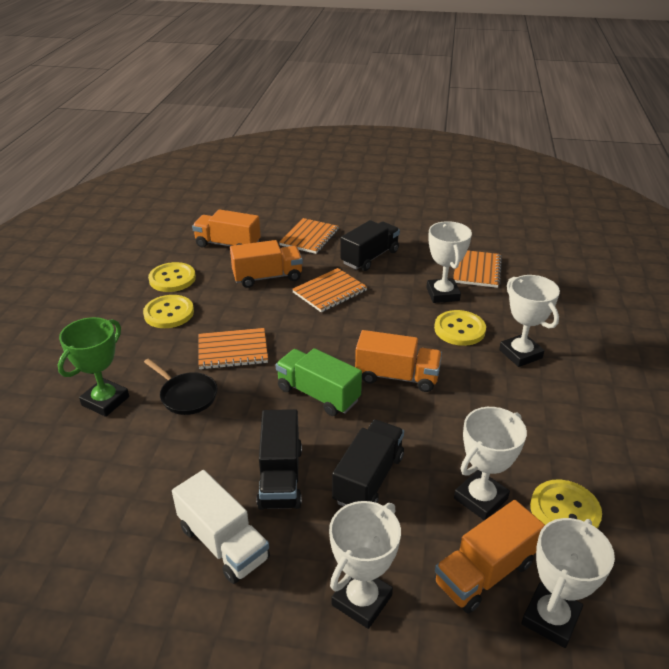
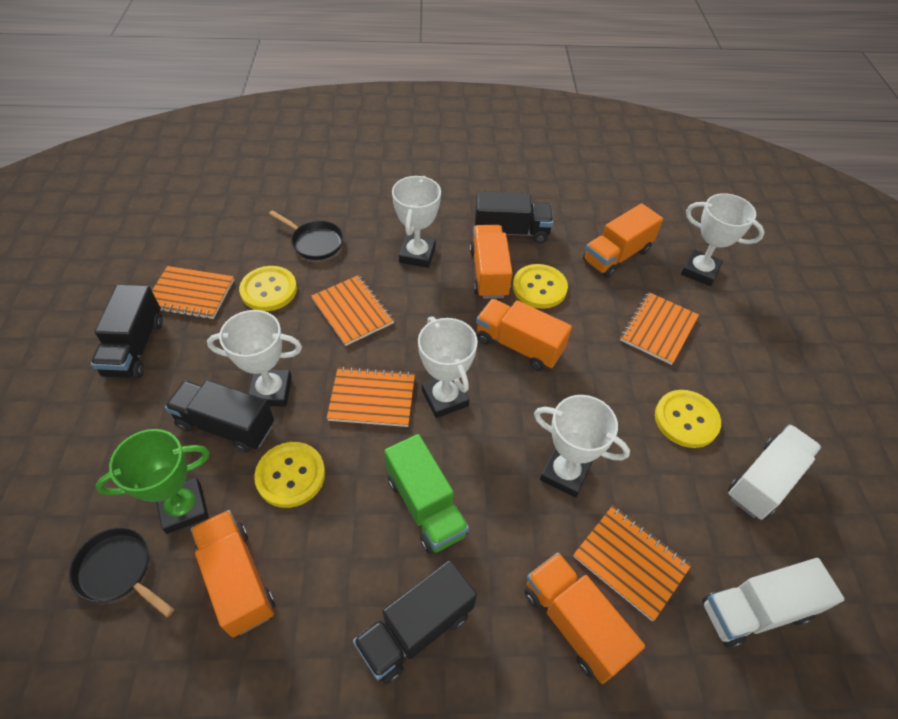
black pan: [144,358,217,415] = 1 -> [69,527,174,617] [269,210,344,260] = 2
black truck: [257,409,302,510] [332,420,404,506] [340,220,400,271] = 3 -> [91,284,163,378] [165,380,274,453] [353,560,477,684] [475,191,553,243] = 4
orange notebook: [198,328,268,370] [279,218,339,254] [292,268,367,312] [453,250,502,288] = 4 -> [152,266,234,319] [311,275,394,346] [327,366,415,427] [573,505,691,621] [620,292,699,365] = 5
orange truck: [192,209,261,247] [230,240,303,288] [355,330,442,392] [434,500,545,614] = 4 -> [191,510,275,637] [470,225,513,299] [476,299,572,371] [524,552,645,684] [583,203,663,278] = 5
white truck: [172,470,270,584] = 1 -> [702,558,845,648] [728,424,821,520] = 2

